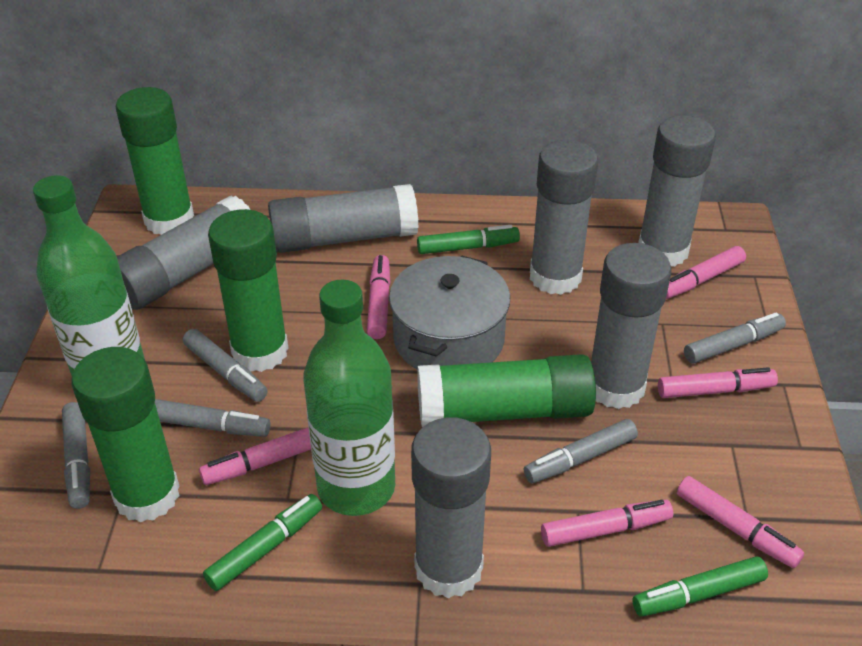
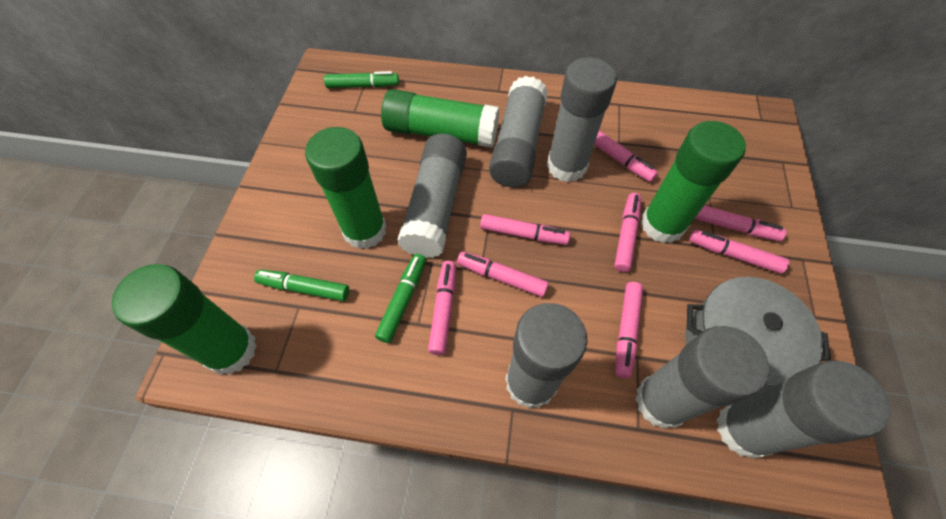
green bottle: [33,175,145,376] [303,279,395,516] = 2 -> none = 0
grey marker: [62,402,90,509] [155,399,271,437] [183,329,268,402] [524,419,638,483] [684,312,786,364] = 5 -> none = 0
pink marker: [199,427,311,485] [367,255,390,339] [541,500,673,547] [658,367,778,398] [666,246,746,299] [677,476,804,568] = 6 -> [428,261,456,355] [457,252,549,297] [480,214,570,245] [594,130,658,182] [614,193,641,272] [615,282,643,378] [689,230,789,274] [694,205,786,241] = 8

